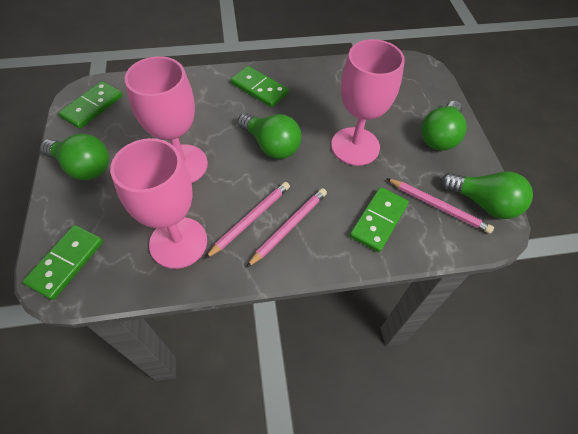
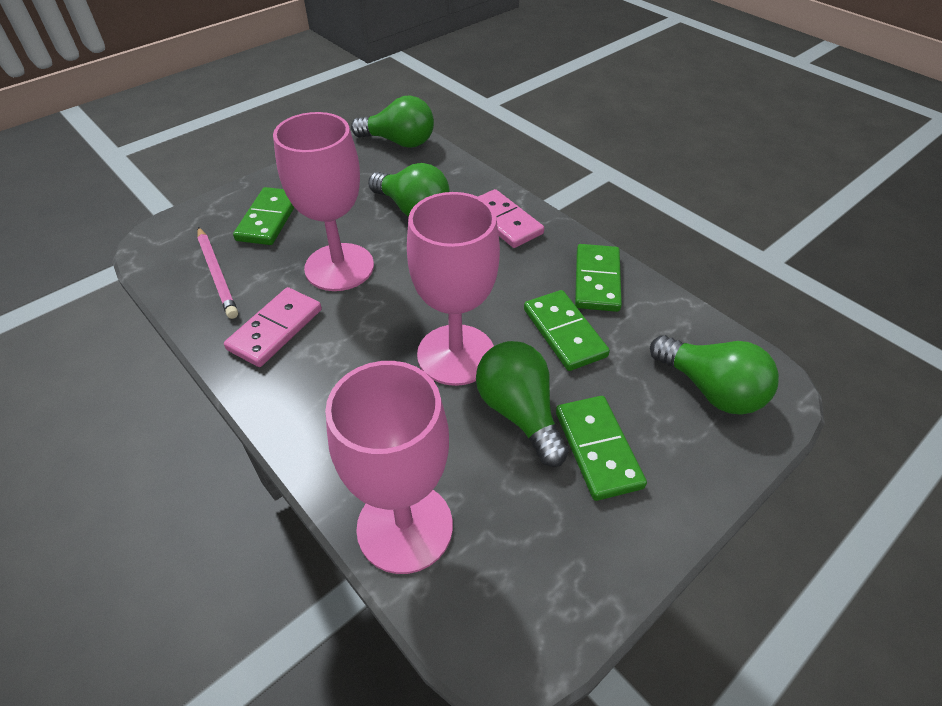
pink domino: none = 0 -> [224,287,322,367] [478,189,544,248] = 2
pink pencil: [205,182,290,259] [246,188,327,268] [386,178,494,234] = 3 -> [198,227,238,319] = 1

